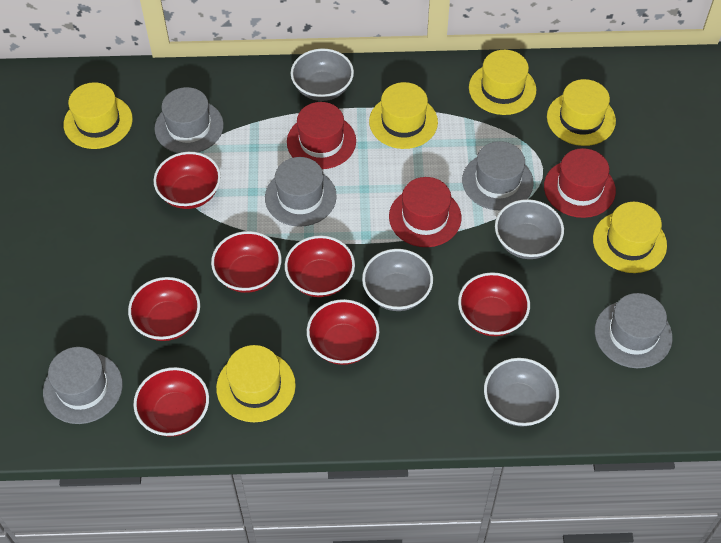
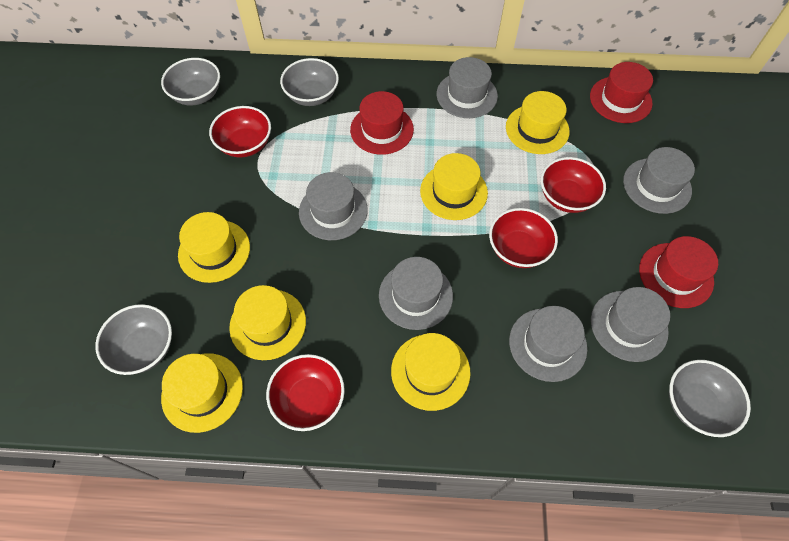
grey hat: [43,347,123,424] [155,87,224,153] [265,157,337,227] [462,141,534,210] [595,293,672,368] = 5 -> [299,172,368,240] [379,257,453,330] [437,57,498,118] [509,306,587,382] [591,287,670,362] [623,147,695,214] = 6
red bowl: [128,277,200,341] [133,367,209,436] [154,152,221,209] [211,231,281,293] [285,235,355,297] [307,299,379,365] [458,272,530,336] = 7 -> [209,106,271,158] [266,354,345,431] [489,208,558,268] [541,157,606,213] = 4

